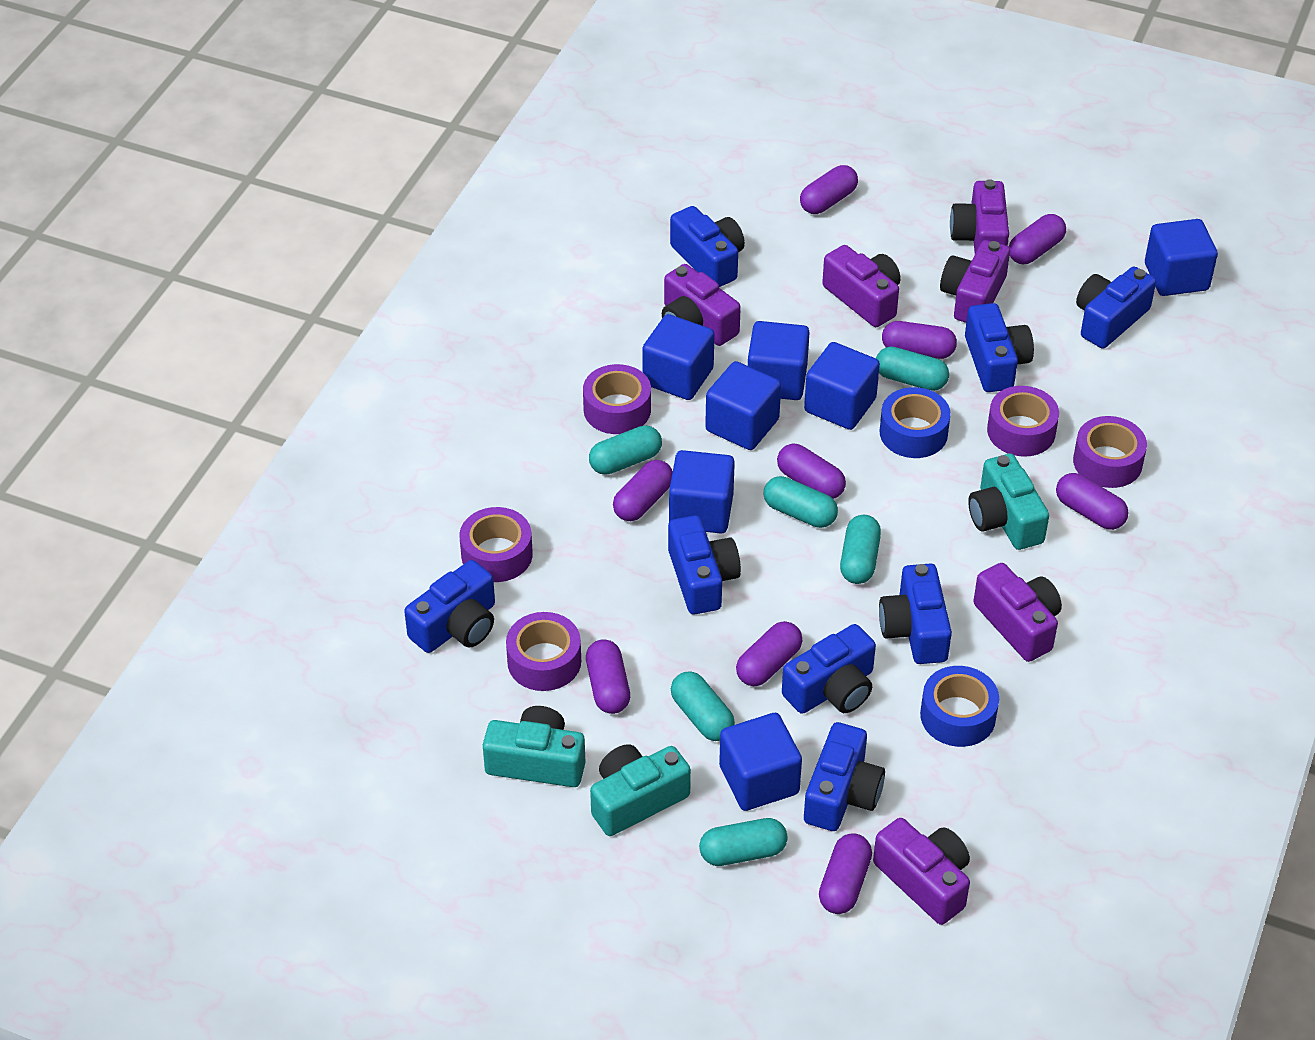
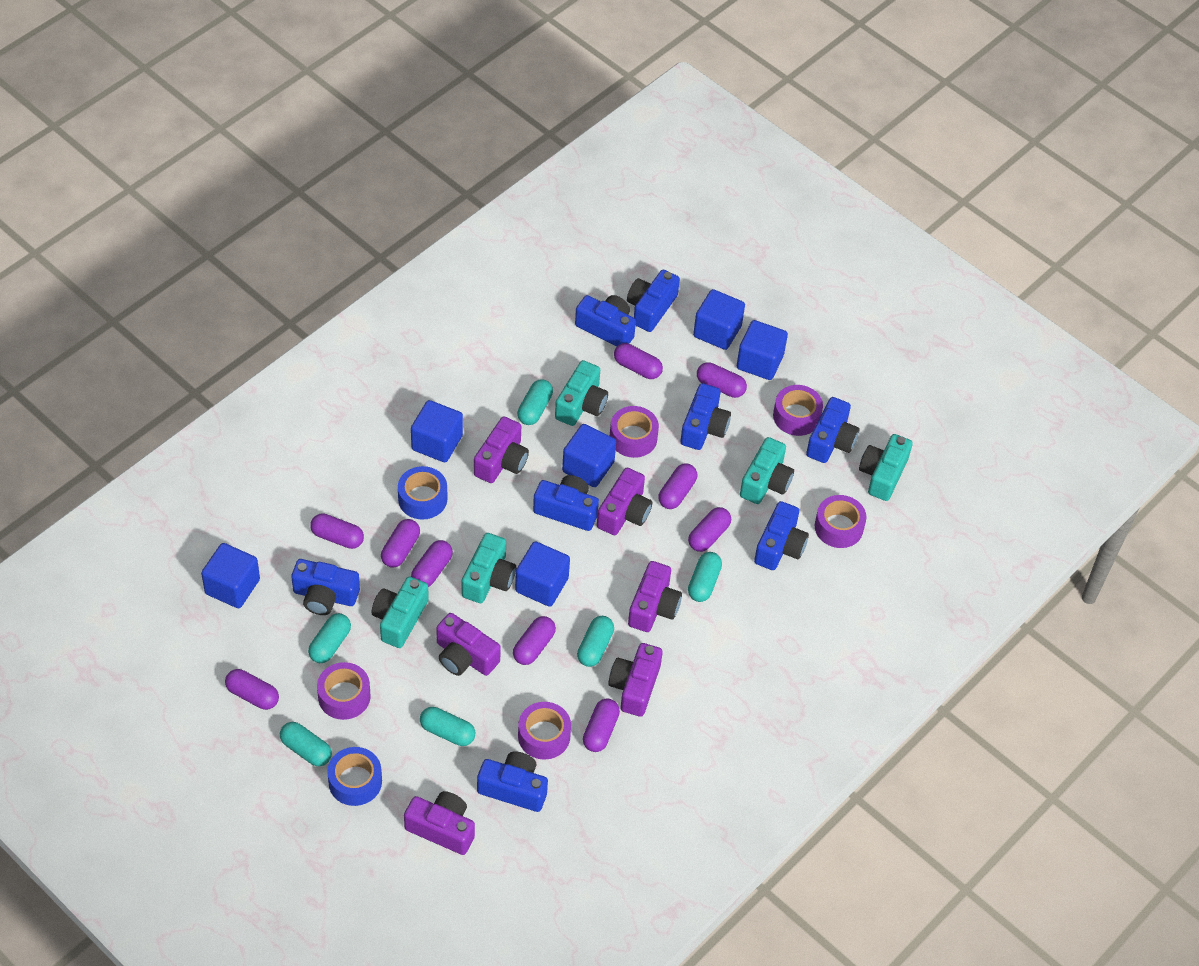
blue cube: [642,314,714,400] [669,450,735,533] [705,361,781,450] [719,713,802,811] [748,321,810,400] [804,342,880,430] [1145,219,1218,296] = 7 -> [201,543,260,608] [411,400,463,462] [515,542,570,607] [562,424,616,487] [693,289,745,350] [737,320,788,380] = 6
purple capsule: [586,639,630,714] [613,460,673,521] [736,621,803,686] [777,444,846,499] [800,165,858,214] [819,833,872,914] [882,321,957,359] [1009,214,1066,264] [1056,473,1129,530] = 9 -> [225,669,279,710] [310,513,364,549] [381,519,420,568] [411,540,453,587] [513,616,556,665] [583,699,620,752] [614,343,663,379] [658,464,697,509] [688,507,731,552] [697,362,747,398] = 10
turquoise camera: [483,706,586,787] [590,744,691,836] [968,454,1049,550] = 3 -> [371,577,429,648] [462,533,516,603] [555,360,608,426] [740,437,794,504] [859,434,913,501] = 5

